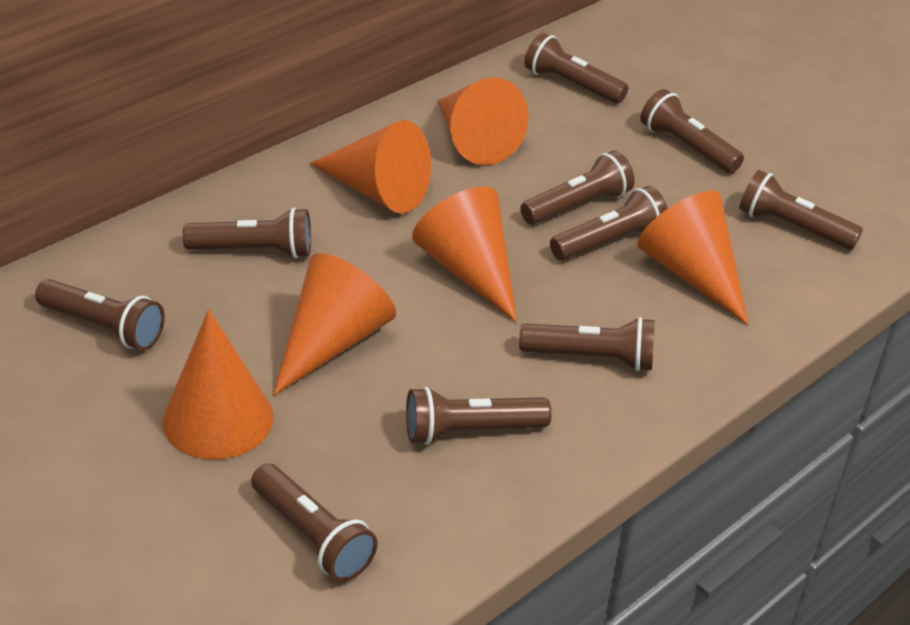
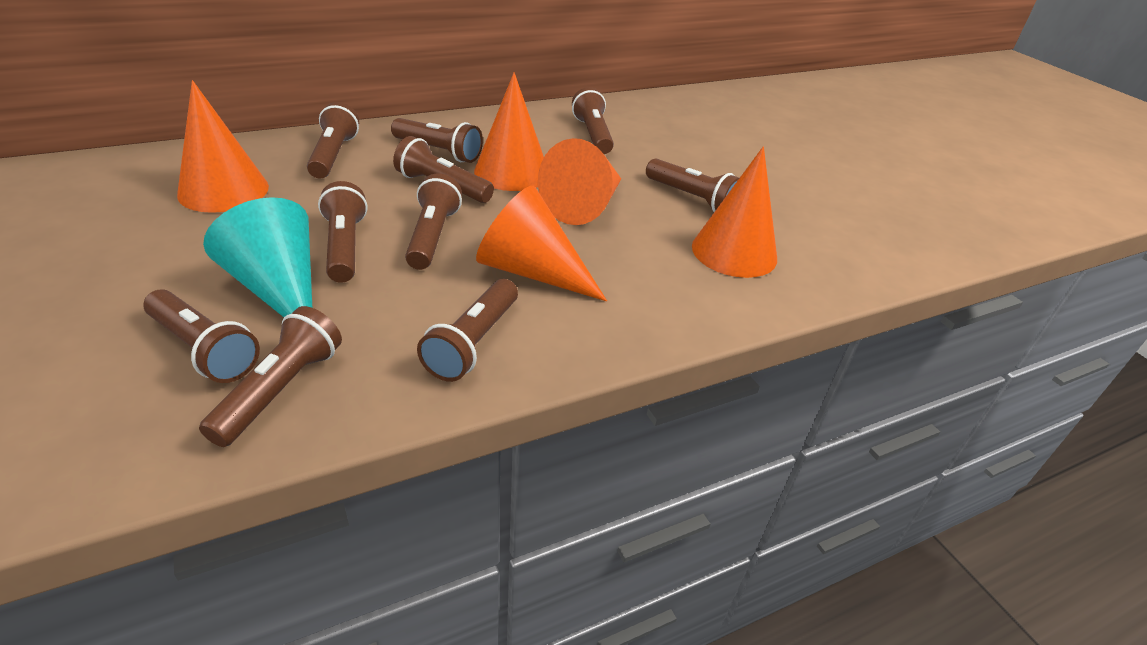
orange cone: [163,309,274,460] [273,253,396,396] [309,120,431,214] [412,187,517,323] [438,78,529,165] [637,191,748,325] = 6 -> [177,80,269,213] [474,72,544,191] [476,186,607,301] [538,138,621,225] [692,146,777,278] = 5
turquoise cone: none = 0 -> [203,197,312,317] = 1

